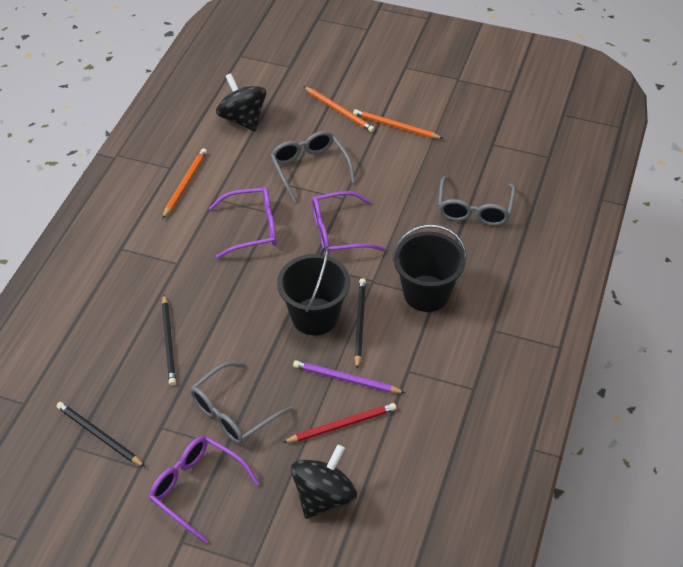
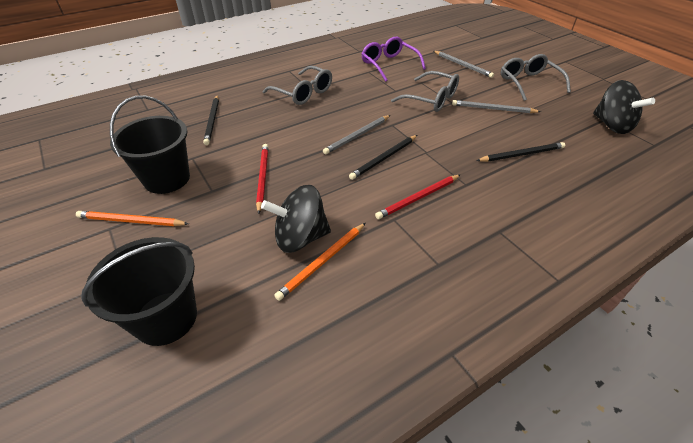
grey pencil: none = 0 -> [323,115,390,154] [434,51,494,78] [452,100,541,113] = 3
orange pencil: [162,148,207,219] [303,86,375,132] [353,109,444,139] = 3 -> [76,211,189,226] [274,223,365,301] = 2
purple glasses: [149,436,260,544] [209,187,277,259] [312,191,386,255] = 3 -> [361,37,426,82] = 1
purple pencil: [293,361,405,393] = 1 -> none = 0
red pencil: [282,403,396,443] = 1 -> [256,144,269,214] [375,175,460,219] = 2

